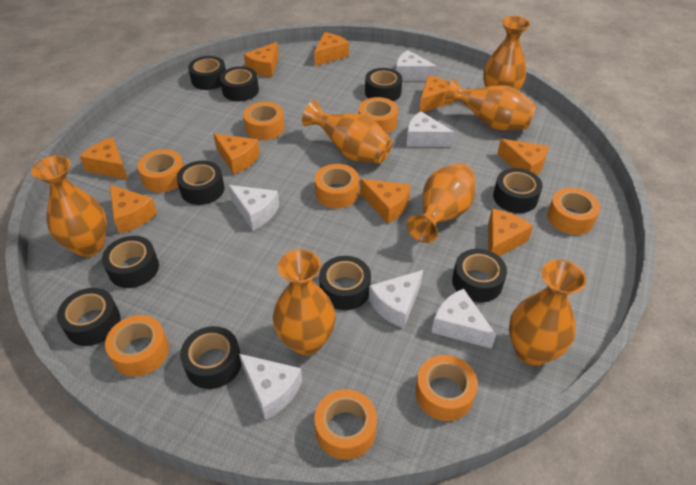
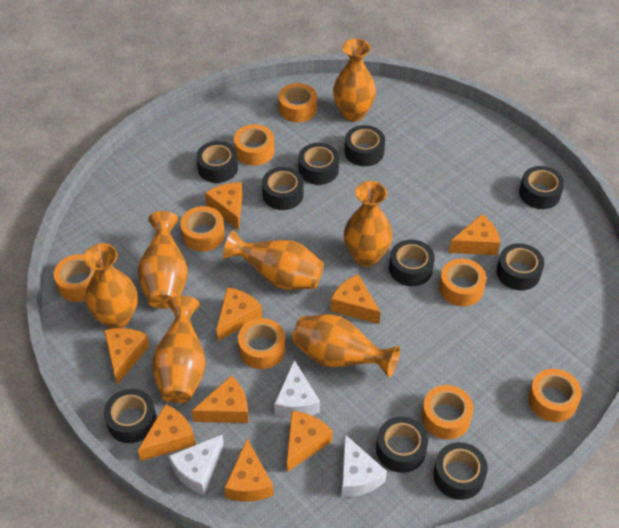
white cheese: [228,185,279,230] [239,354,302,420] [369,270,423,328] [396,50,437,81] [406,111,454,147] [432,289,496,349] = 6 -> [169,435,224,495] [274,360,320,418] [342,434,387,497] = 3

